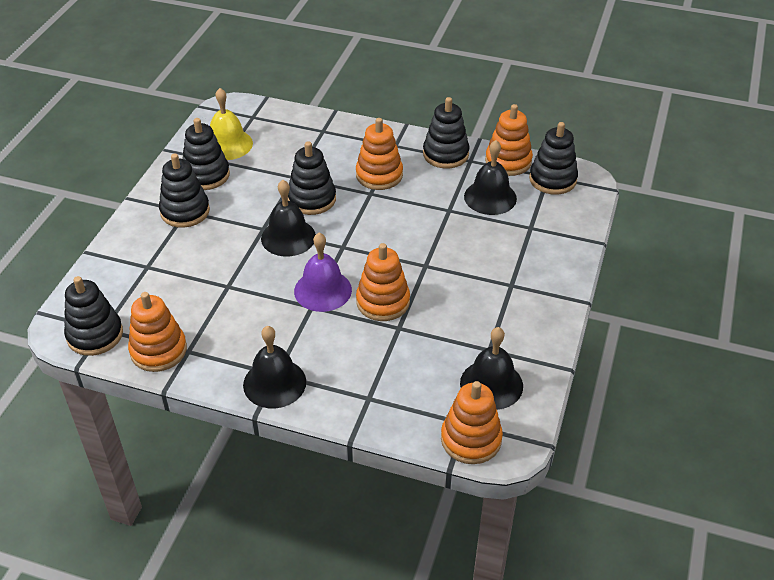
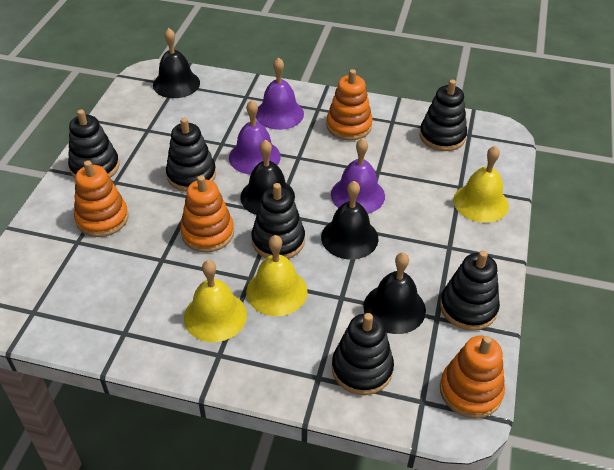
orange stacking toy: [128,292,187,372] [356,118,403,190] [356,243,410,321] [441,381,503,464] [485,104,533,176] = 5 -> [74,160,129,237] [180,175,234,252] [326,69,373,140] [440,336,505,419] = 4
purple bell: [294,233,352,312] = 1 -> [229,100,281,175] [256,57,304,130] [331,138,385,214] = 3
yellow bell: [210,88,253,160] = 1 -> [184,260,247,342] [246,235,308,316] [453,146,509,223] = 3

